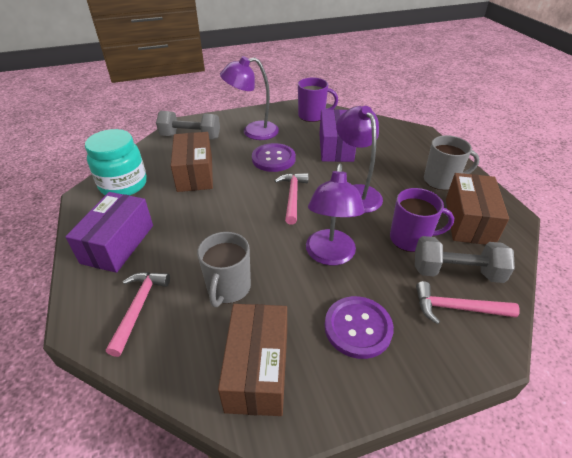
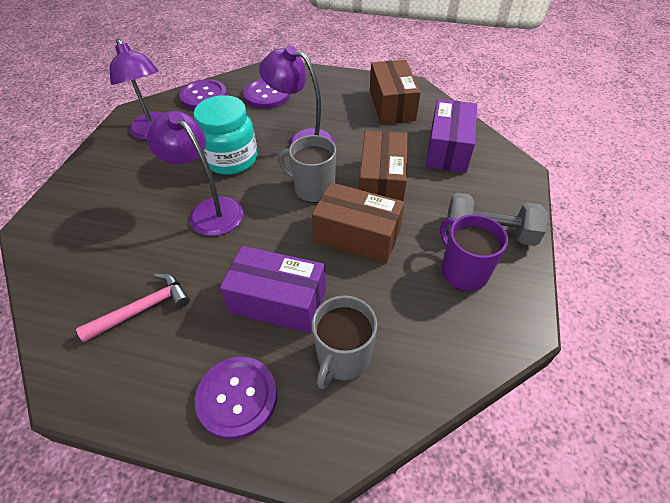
grey dumbbell: [156,111,220,139] [415,236,515,283] = 2 -> [447,193,548,246] = 1
pink hammer: [106,272,170,357] [275,173,309,225] [416,281,520,324] = 3 -> [76,273,190,342] = 1
purple button: [252,143,296,172] [325,296,394,359] = 2 -> [179,79,227,110] [195,357,277,439] [243,79,290,109] = 3
purple mug: [298,78,338,122] [390,188,454,252] = 2 -> [440,214,508,291] = 1

